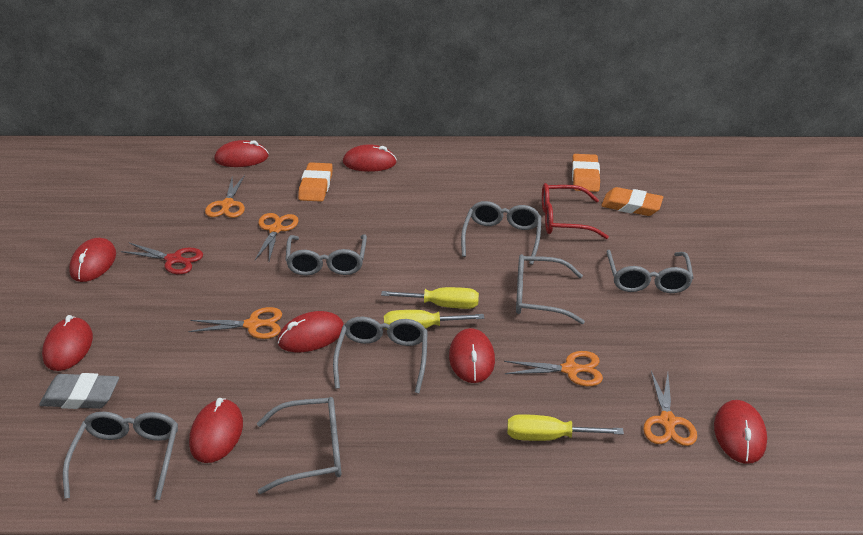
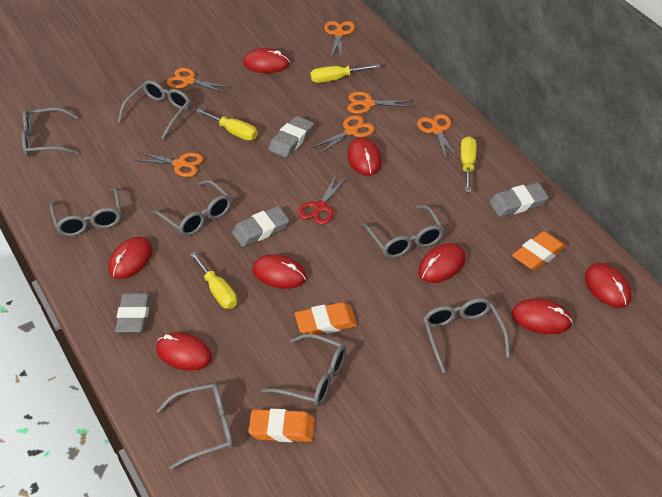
grey eraser: [39,373,119,409] = 1 -> [115,293,151,333] [232,206,289,247] [268,116,314,158] [490,182,549,217] = 4
grey glasses: [63,412,178,500] [257,397,342,494] [286,234,367,276] [333,317,428,393] [461,201,541,265] [516,254,585,324] [606,250,694,293] = 7 -> [22,107,78,156] [50,188,121,236] [118,80,191,139] [151,180,231,236] [156,383,233,470] [261,334,346,406] [362,205,444,258] [423,298,510,373] = 8
orange scissors: [188,307,282,339] [205,175,245,218] [255,213,299,261] [504,351,603,386] [643,371,697,446] = 5 -> [134,152,203,177] [167,68,230,93] [311,115,375,154] [324,21,355,57] [347,92,414,114] [417,114,458,159] = 6
red glasses: [542,183,609,239] = 1 -> none = 0
yellow screwdriver: [381,287,479,309] [384,310,484,329] [507,414,624,441] = 3 -> [190,252,237,309] [196,109,257,140] [310,64,380,83] [461,136,477,192] = 4

